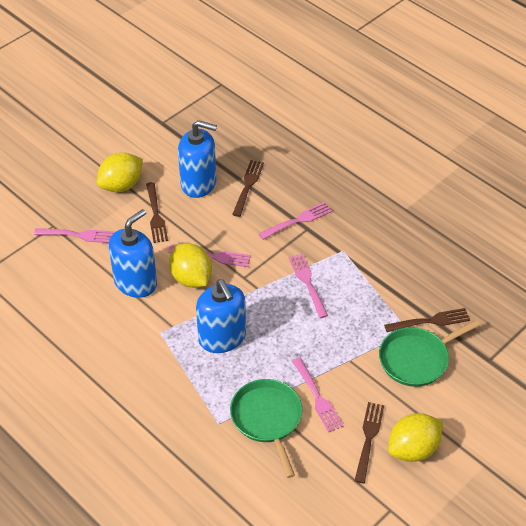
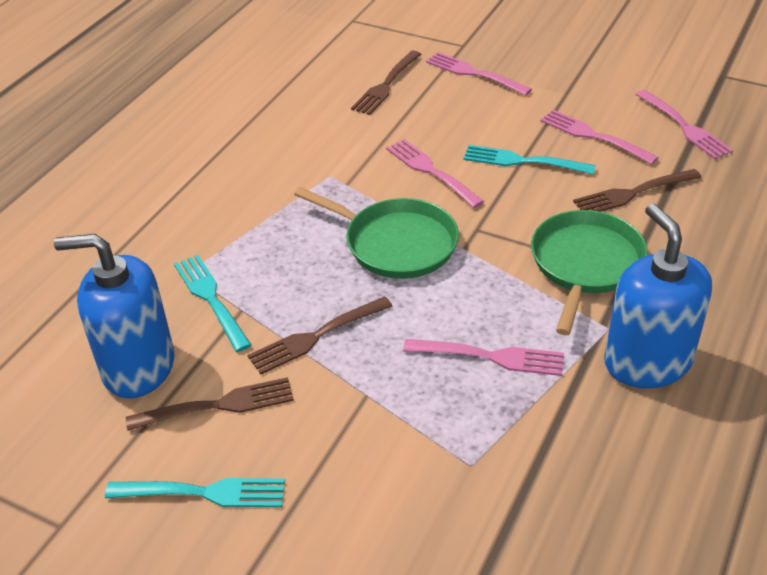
blue soap dispenser: [108,209,157,298] [178,120,217,198] [196,279,246,353] = 3 -> [54,234,174,398] [604,204,712,388] = 2
turquoise fork: none = 0 -> [105,478,285,507] [174,255,251,352] [463,145,596,175] = 3
yellow lemon: [97,152,143,192] [169,243,212,288] [388,413,443,462] = 3 -> none = 0

